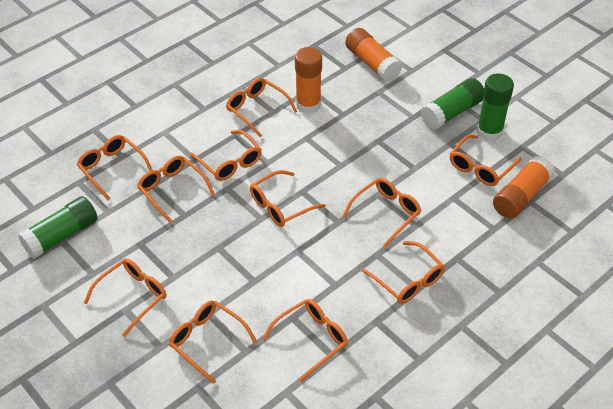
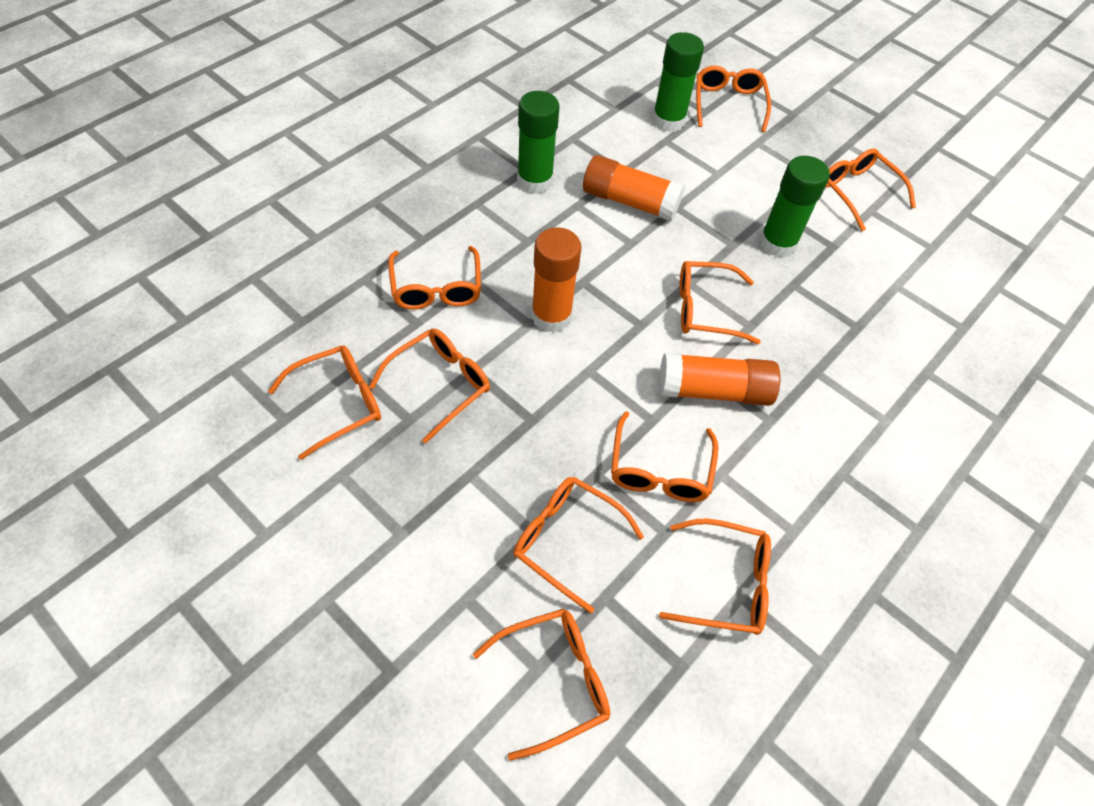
orange glasses: [77,135,152,200] [84,258,166,337] [137,156,215,223] [169,300,257,384] [189,130,262,181] [226,77,297,137] [250,170,326,227] [262,299,348,382] [342,178,421,247] [361,241,445,304] [450,134,521,186] = 11 -> [268,345,381,460] [369,328,490,444] [388,246,481,310] [473,608,610,761] [513,477,644,613] [611,411,718,502] [659,518,771,635] [679,261,761,344] [696,66,771,132] [826,149,916,231] = 10

